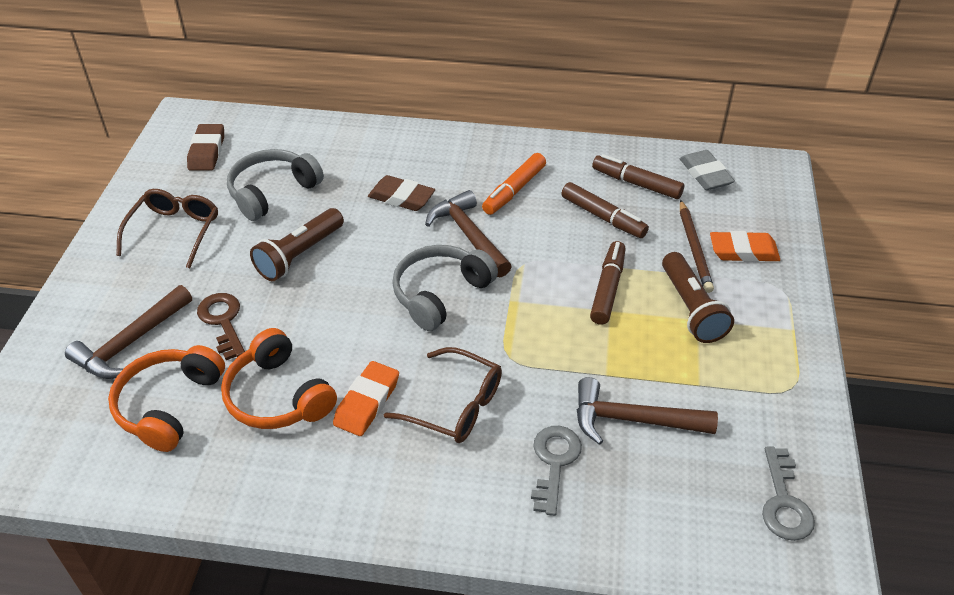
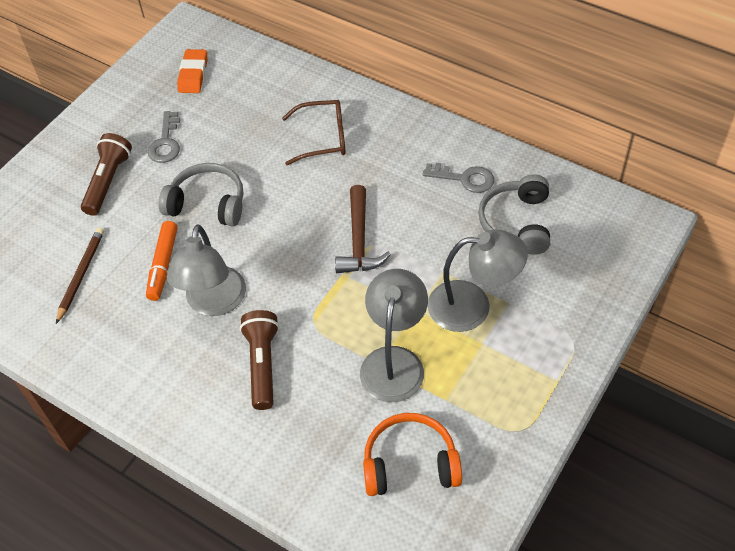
brown eraser: [187,124,224,171] [368,175,435,211] = 2 -> none = 0
brown glasses: [116,189,218,268] [383,347,502,443] = 2 -> [282,100,346,165] = 1
brown hammer: [65,285,192,379] [425,190,512,278] [577,377,718,445] = 3 -> [335,185,391,273] = 1
brown key: [197,293,245,360] = 1 -> none = 0
brown marker: [561,182,649,238] [590,241,625,325] [592,154,684,199] = 3 -> none = 0
grey eraser: [680,150,735,190] = 1 -> none = 0
grey lamp: none = 0 -> [167,224,246,316] [360,269,428,402] [428,230,528,332] = 3
orange eraser: [333,361,399,436] [710,231,780,262] = 2 -> [177,49,207,93] = 1
orange headphones: [108,345,225,452] [221,328,337,429] = 2 -> [363,413,462,496] = 1

